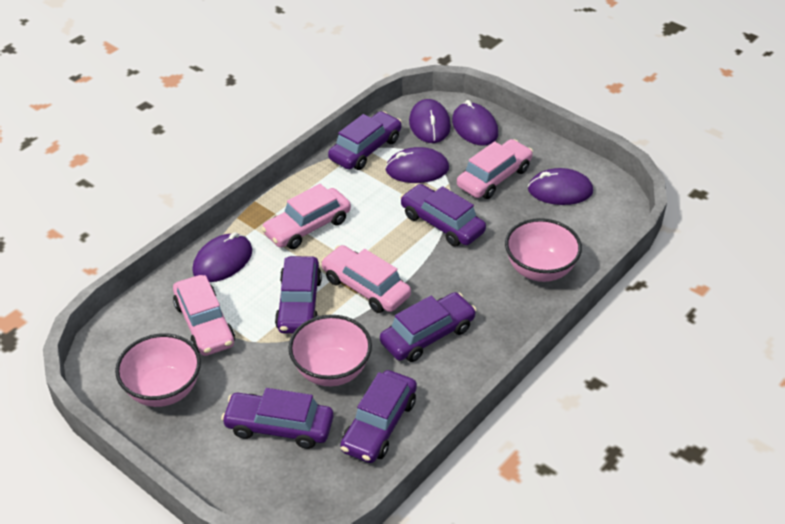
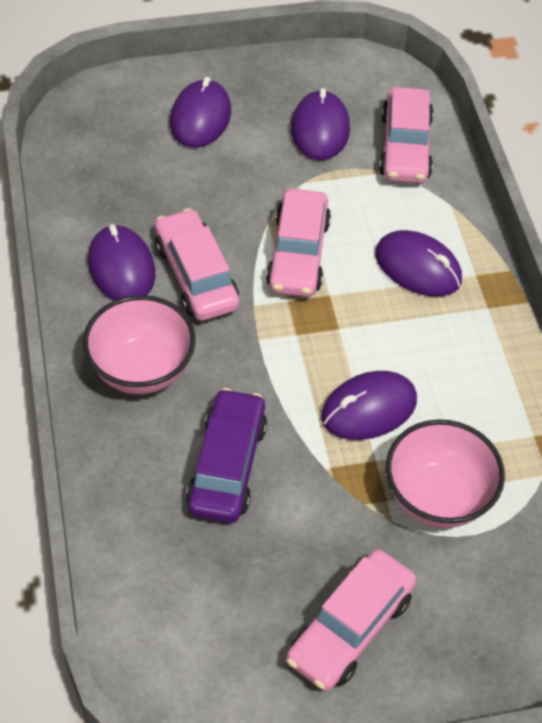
pink bowl: [115,333,201,407] [288,315,372,386] [505,218,582,282] = 3 -> [83,295,196,394] [386,419,505,528] = 2
purple car: [221,388,333,449] [275,256,322,334] [328,111,402,170] [340,370,417,463] [380,292,476,362] [400,184,486,247] = 6 -> [186,388,267,523] = 1

